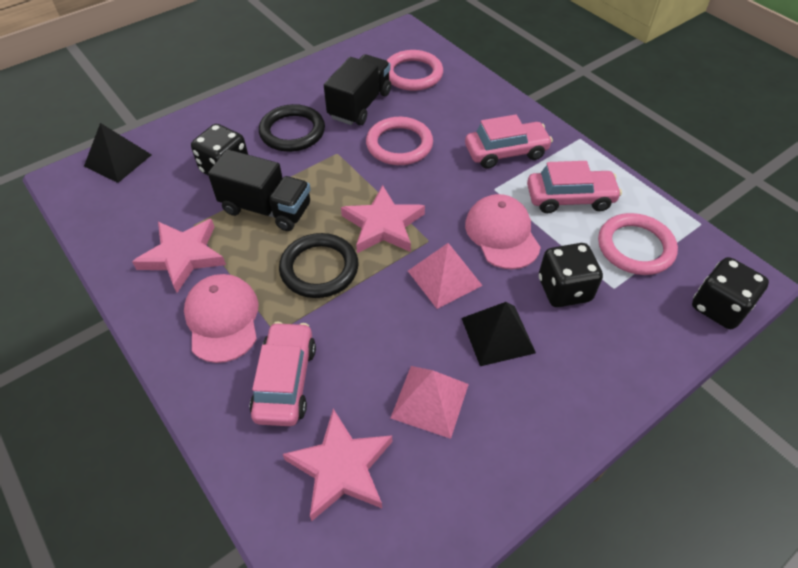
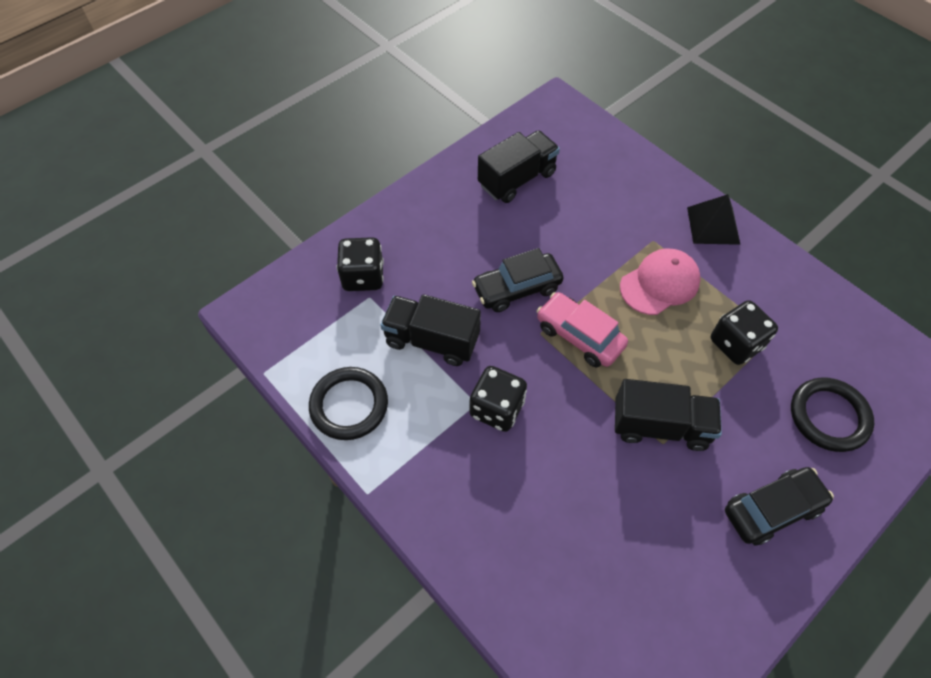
black car: none = 0 -> [472,248,564,312] [725,467,834,546] = 2
black pyramid: [84,123,152,183] [462,302,536,366] = 2 -> [687,194,741,245] = 1
black truck: [208,149,311,231] [324,54,391,125] = 2 -> [380,294,481,366] [478,130,560,203] [615,379,722,451] = 3
pink cap: [184,274,258,363] [465,194,541,269] = 2 -> [620,248,701,315] = 1
pink car: [250,322,316,426] [465,114,553,169] [527,161,622,213] = 3 -> [537,292,628,367] = 1
pink pyramid: [390,366,469,439] [408,243,483,309] = 2 -> none = 0
pink ring: [366,117,433,165] [386,50,443,91] [598,213,678,275] = 3 -> none = 0
pink star: [132,219,226,293] [283,409,392,521] [341,185,425,253] = 3 -> none = 0

